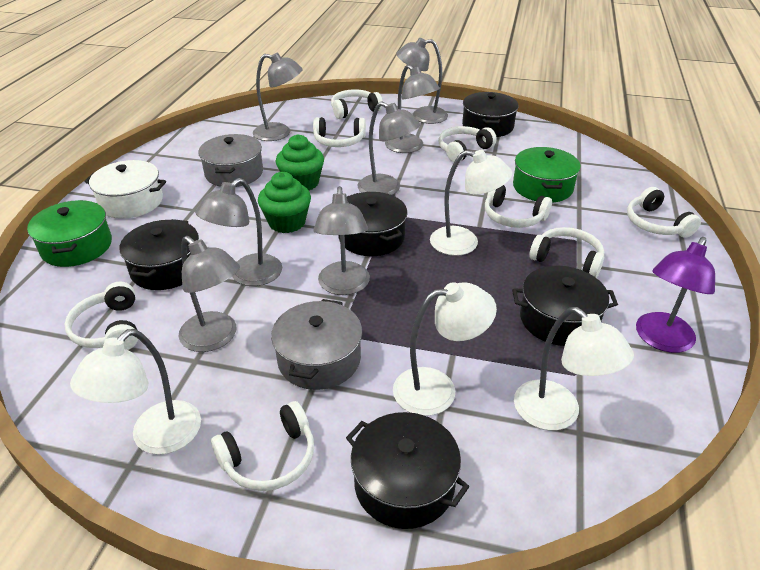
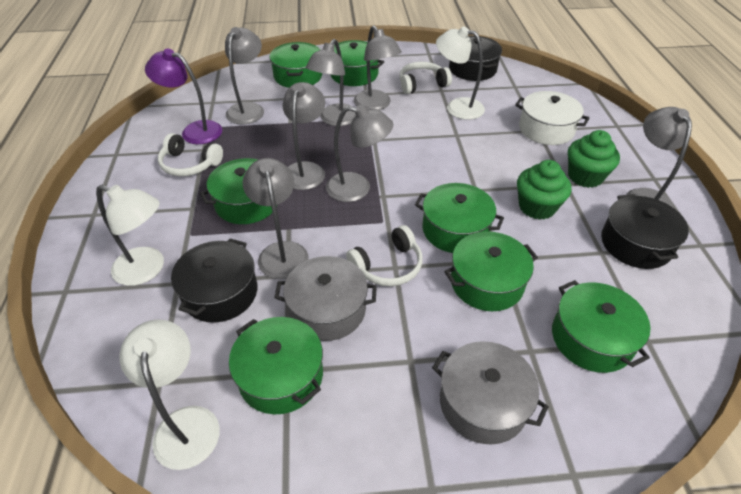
black pot: [120,219,199,290] [338,192,408,256] [346,412,469,529] [462,92,518,137] [512,266,618,346] = 5 -> [171,238,257,323] [449,36,502,81] [601,194,689,269] = 3
green pot: [27,200,112,267] [513,147,581,203] = 2 -> [200,158,277,224] [229,317,323,414] [270,42,322,88] [331,40,384,86] [415,183,504,253] [444,231,538,311] [552,280,651,373] = 7
white headphones: [64,282,138,350] [211,401,314,491] [313,117,366,147] [331,89,383,119] [438,126,497,162] [485,185,552,228] [530,227,604,278] [627,187,701,238] = 8 -> [158,133,223,176] [346,225,422,286] [399,62,452,94] = 3
white lamp: [70,329,201,455] [393,282,497,416] [430,150,512,256] [514,307,634,430] = 4 -> [96,185,164,286] [120,319,220,470] [436,26,485,120] = 3

